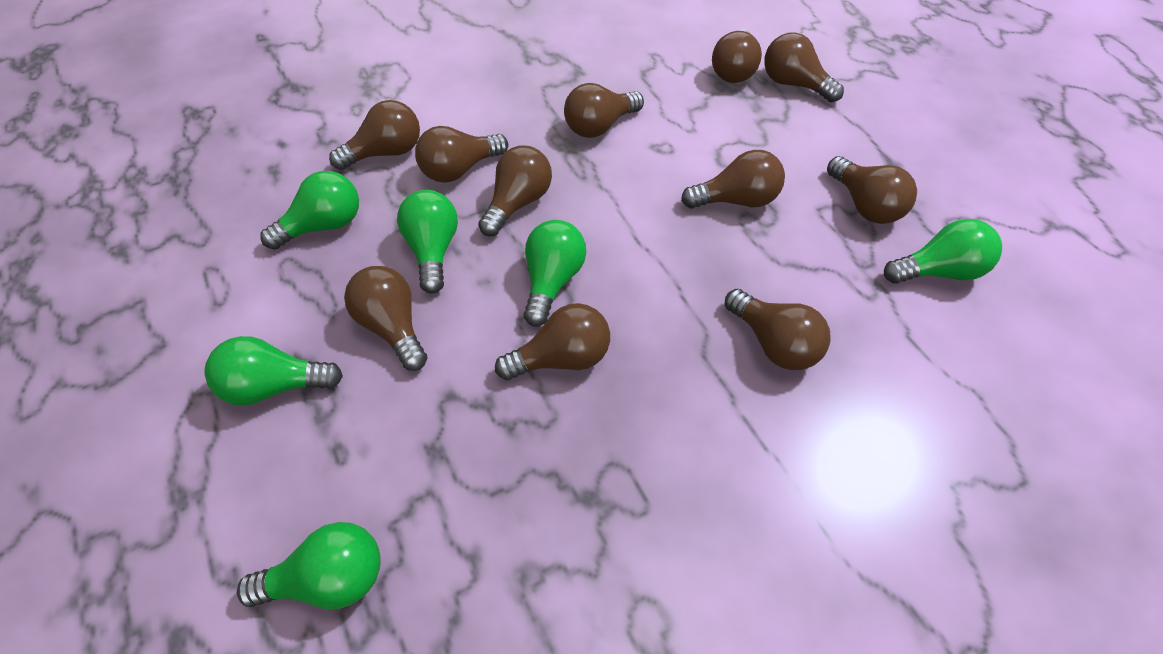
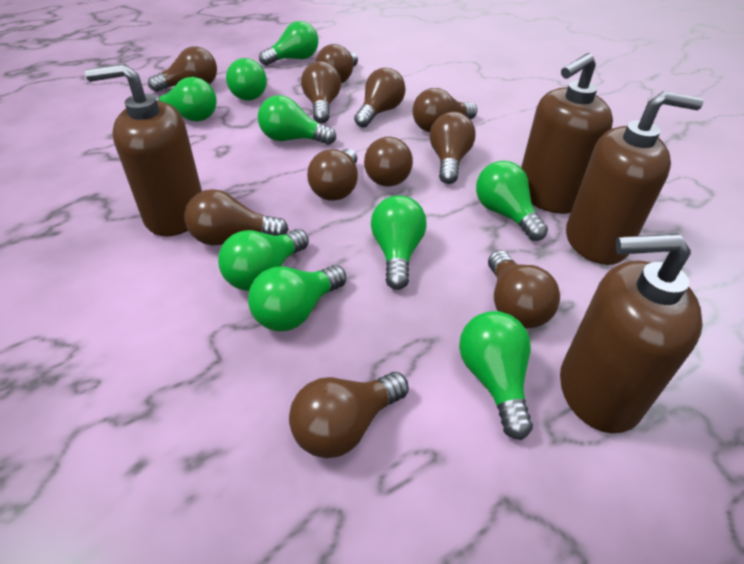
brown soap dispenser: none = 0 -> [85,63,202,236] [521,53,613,214] [560,233,703,433] [566,91,704,265] = 4
green light bulb: [205,336,343,406] [237,522,381,609] [260,171,359,250] [397,190,458,294] [524,220,586,326] [884,219,1002,284] = 6 -> [155,77,217,122] [218,229,309,291] [226,58,267,101] [248,265,346,331] [258,95,336,145] [259,21,318,66] [371,195,427,290] [459,311,533,440] [476,161,548,241] = 9

